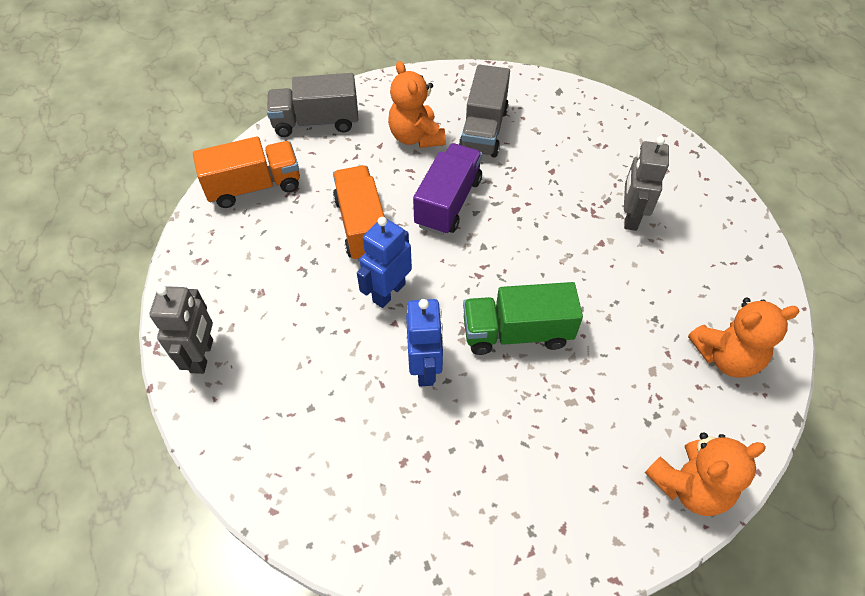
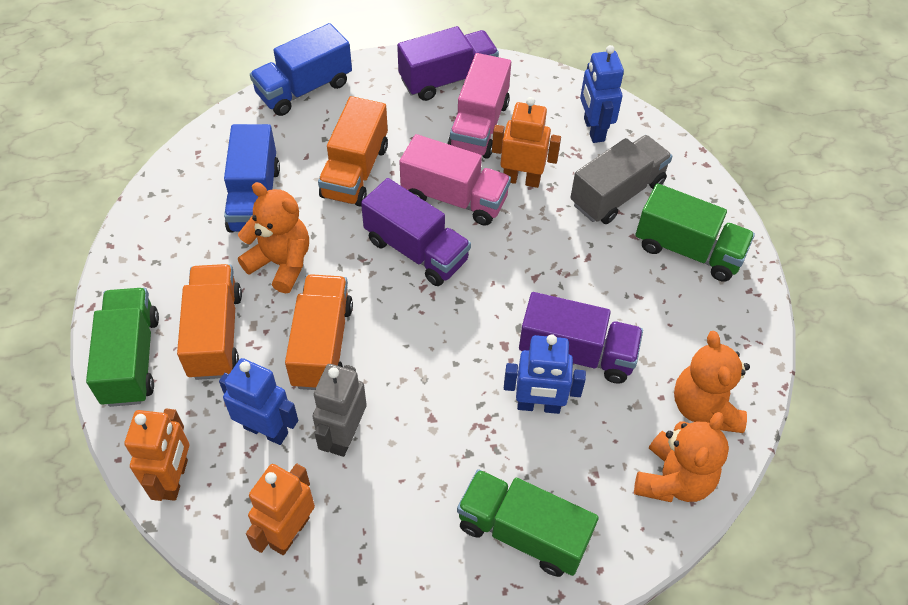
blue robot: [357,217,412,308] [406,299,443,386] = 2 -> [219,358,298,445] [504,334,586,414] [580,45,624,143] = 3
blue truck: none = 0 -> [224,124,280,233] [250,23,352,116] = 2
green truck: [463,282,583,355] = 1 -> [86,288,159,407] [457,469,599,577] [636,183,755,282] = 3
grey robot: [150,285,213,374] [624,136,669,231] = 2 -> [312,364,367,457] = 1
grey truck: [267,73,358,137] [459,64,510,158] = 2 -> [570,135,672,224] = 1
orange robot: none = 0 -> [125,408,189,501] [246,463,315,555] [492,97,561,188] = 3
orange truck: [193,136,300,208] [333,165,385,261] = 2 -> [177,264,242,380] [285,274,353,390] [318,96,388,207] = 3
pink truck: none = 0 -> [399,134,511,226] [448,53,511,159] = 2
purple truck: [413,143,482,235] = 1 -> [361,178,471,286] [397,26,499,101] [519,292,643,384] = 3

